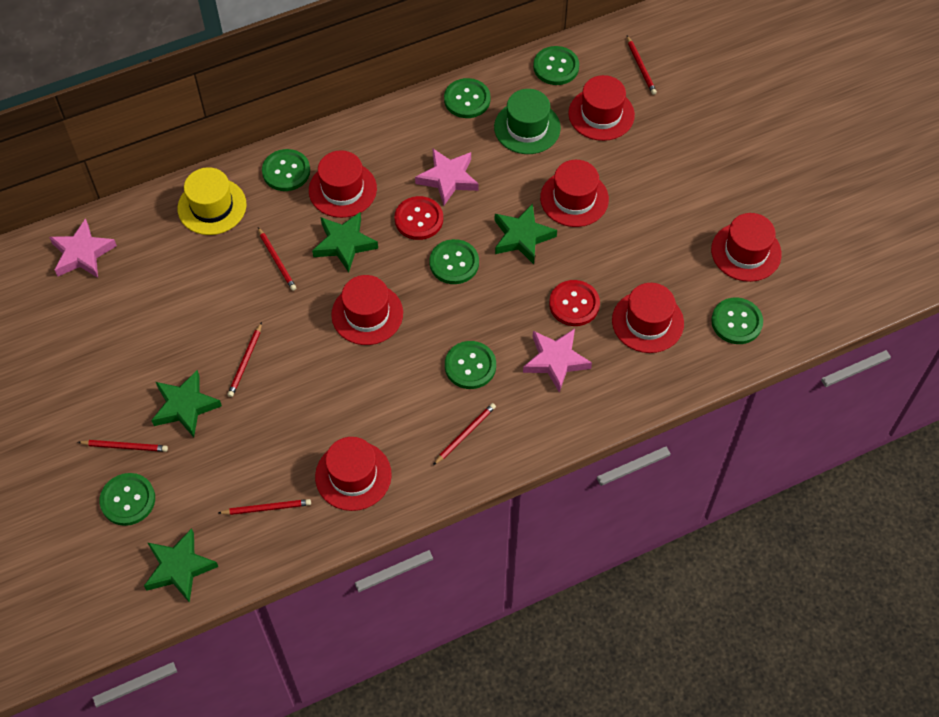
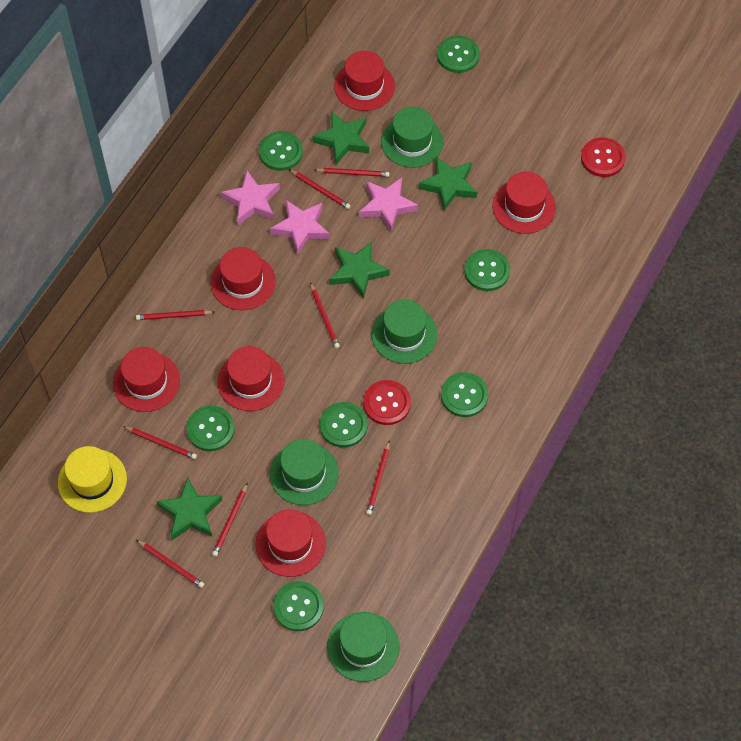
green hat: [494,89,561,154] = 1 -> [270,439,339,505] [327,612,400,682] [372,299,437,364] [381,107,443,168] = 4
red hat: [309,150,377,218] [315,437,392,511] [331,275,403,345] [540,160,609,227] [568,75,635,141] [612,283,684,353] [711,213,782,282] = 7 -> [113,347,180,412] [211,247,276,310] [217,346,284,411] [256,509,326,577] [334,51,395,111] [493,172,556,234] = 6
red pencil: [78,440,168,452] [219,499,311,515] [227,322,262,397] [258,227,296,291] [433,403,496,465] [627,36,657,95] = 6 -> [123,426,197,459] [136,310,214,320] [137,540,204,588] [212,482,248,557] [289,169,351,209] [310,283,340,348] [315,168,389,177] [366,440,390,515] = 8

